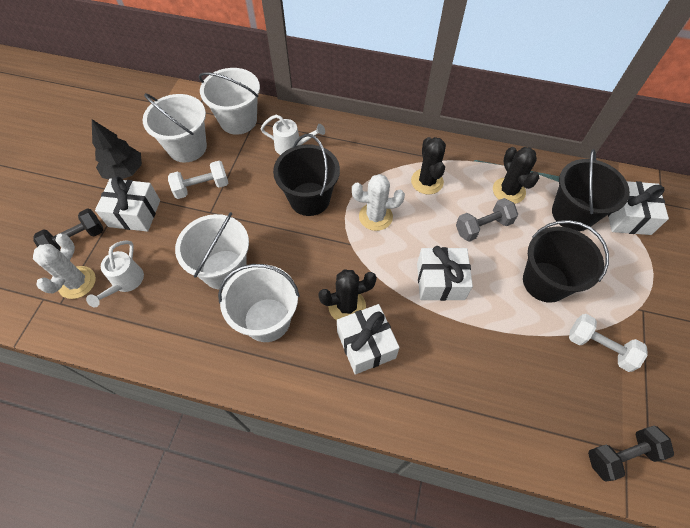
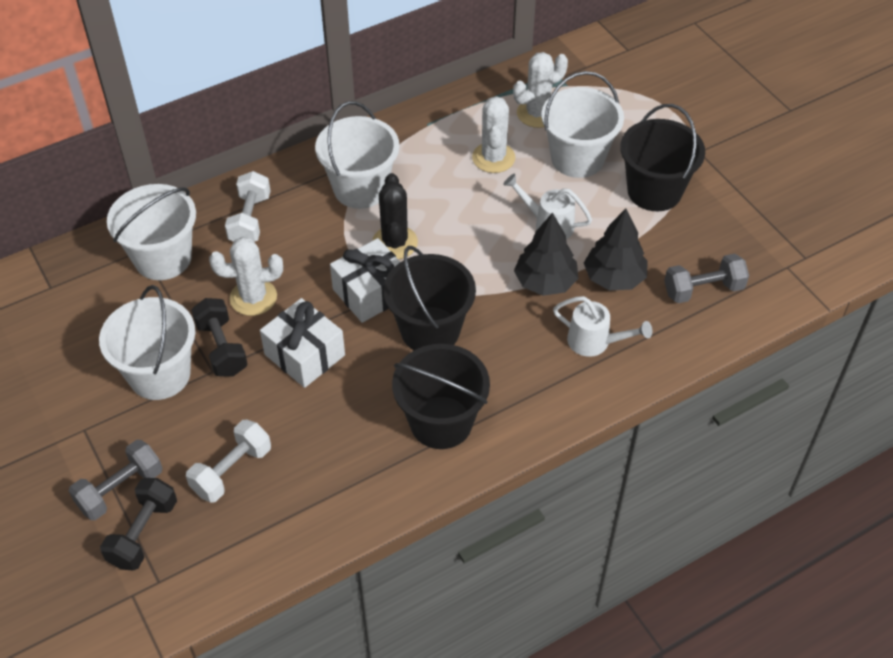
black cactus: [318,269,377,320] [411,137,446,194] [493,147,539,204] = 3 -> [372,173,418,259] = 1
black tree: [92,119,142,179] = 1 -> [514,212,578,296] [584,209,648,290] = 2
grey dumbbell: [456,198,518,242] = 1 -> [69,440,162,520] [664,253,749,303] = 2
white cactus: [33,234,96,299] [352,174,405,231] = 2 -> [209,237,283,316] [472,96,515,173] [513,52,568,128] = 3
white gift: [95,176,160,232] [337,304,400,375] [417,246,473,301] [608,181,669,235] = 4 -> [260,298,345,388] [330,238,400,323] = 2

